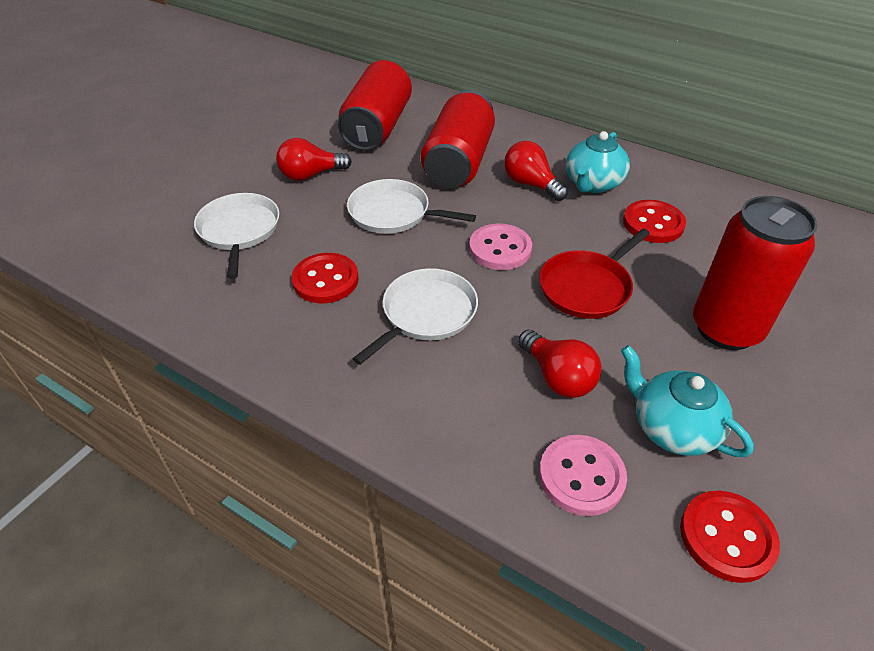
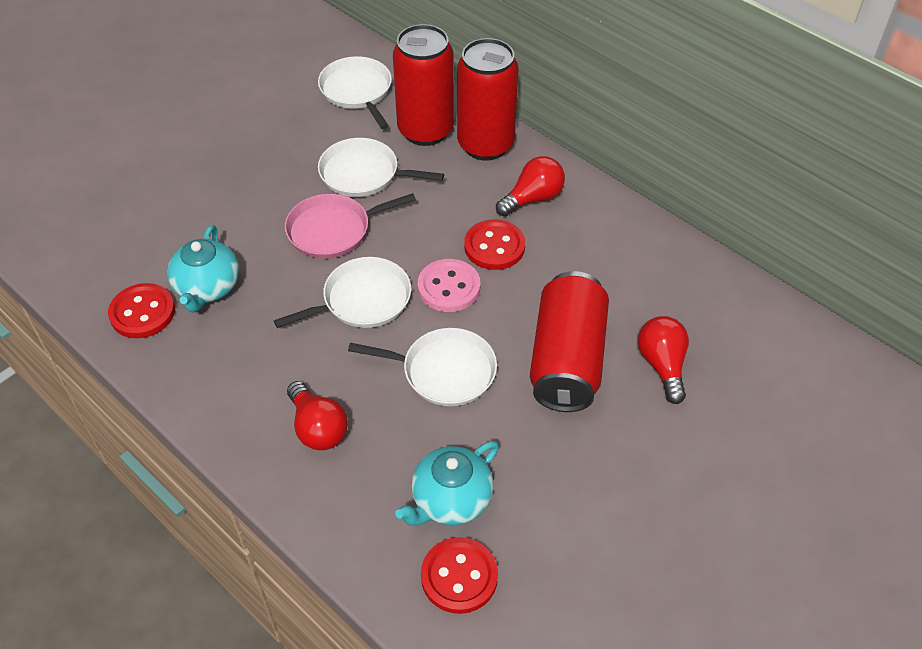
pink button: [469,223,532,270] [539,435,627,516] = 2 -> [418,259,480,312] = 1
pink pan: none = 0 -> [285,193,416,259] = 1
red pan: [539,229,650,319] = 1 -> none = 0
white pan: [194,193,280,279] [347,179,476,234] [353,268,478,365] = 3 -> [274,257,411,328] [318,56,392,129] [318,138,444,197] [348,328,497,406] = 4

